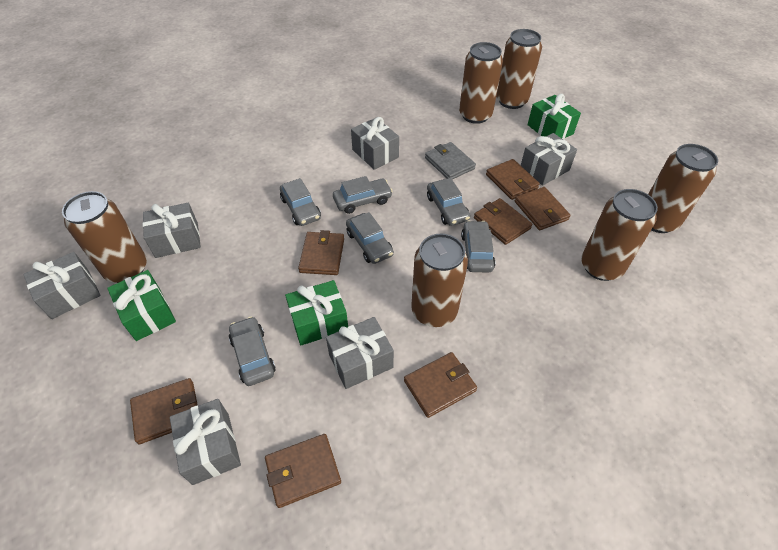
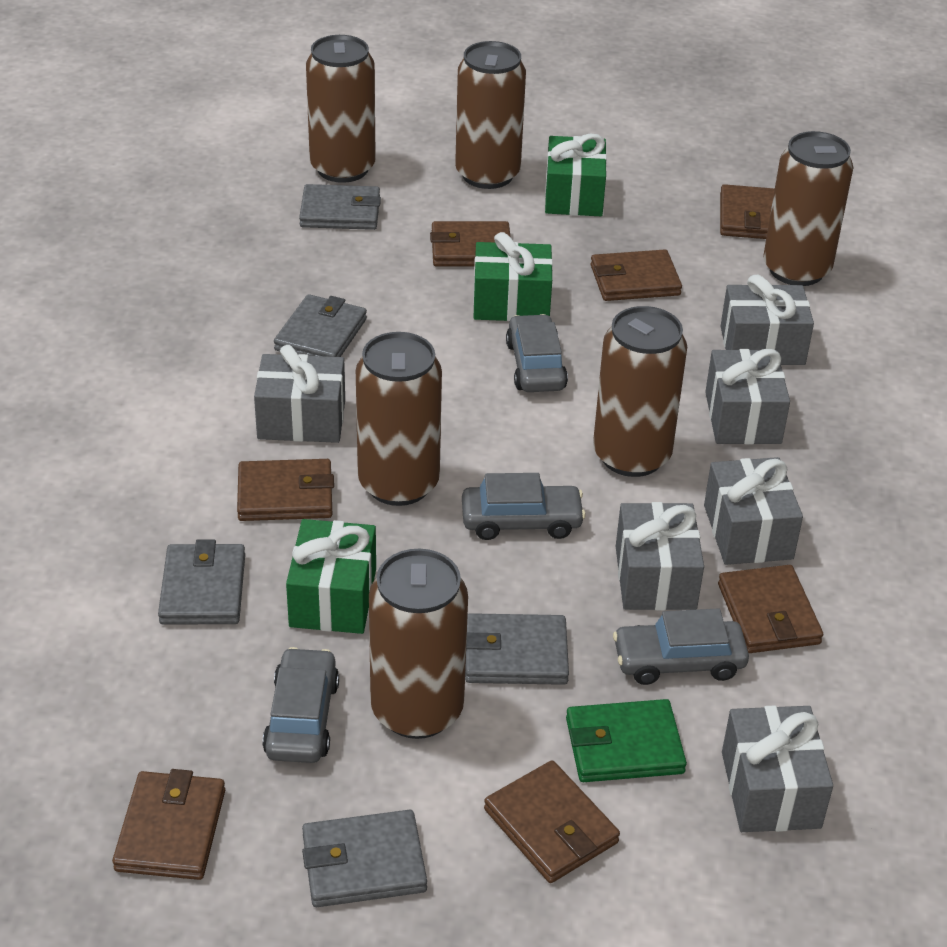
green wallet: none = 0 -> [566,699,687,782] = 1
grey car: [229,316,276,386] [280,178,321,226] [333,176,393,214] [346,212,394,264] [427,178,470,226] [461,221,495,272] = 6 -> [262,647,339,763] [462,473,586,540] [506,314,568,392] [613,608,749,685] = 4
grey wallet: [425,142,476,179] = 1 -> [158,539,245,625] [274,294,367,357] [299,184,381,230] [302,810,427,907] [465,613,569,685] = 5

